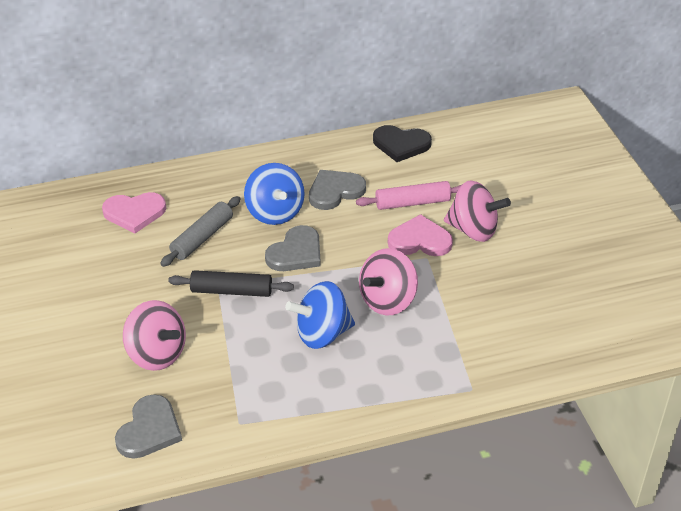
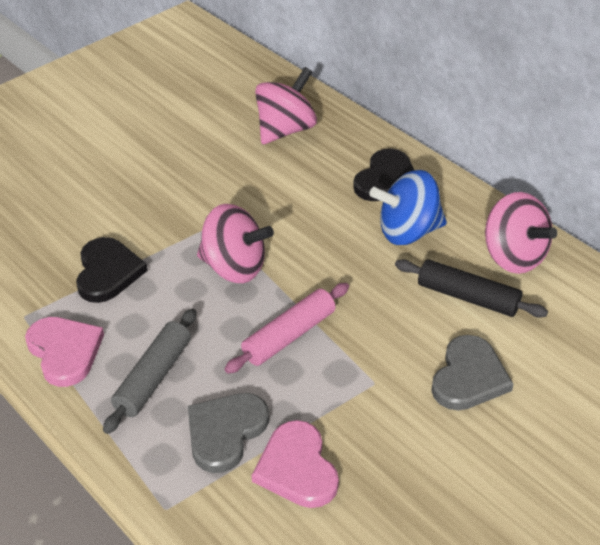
black heart: [373,125,432,162] = 1 -> [76,237,148,303] [353,148,414,201] = 2
blue spinning top: [244,163,305,225] [285,281,355,349] = 2 -> [369,170,447,245] = 1
grey heart: [115,394,182,459] [265,225,321,271] [309,170,366,210] = 3 -> [188,393,269,473] [431,335,513,410] = 2

